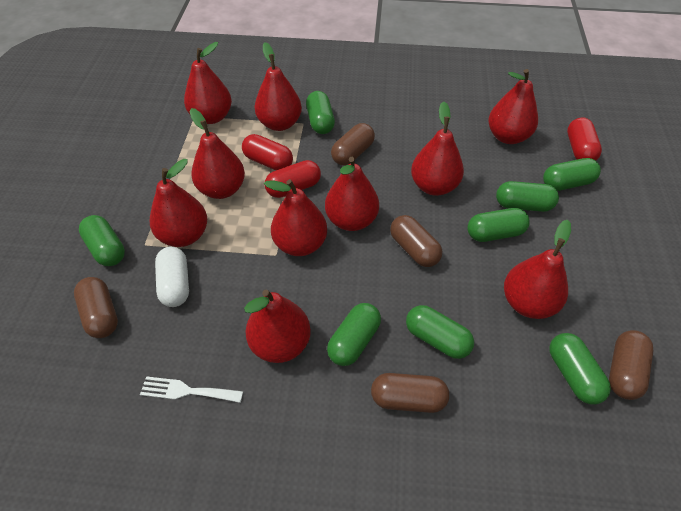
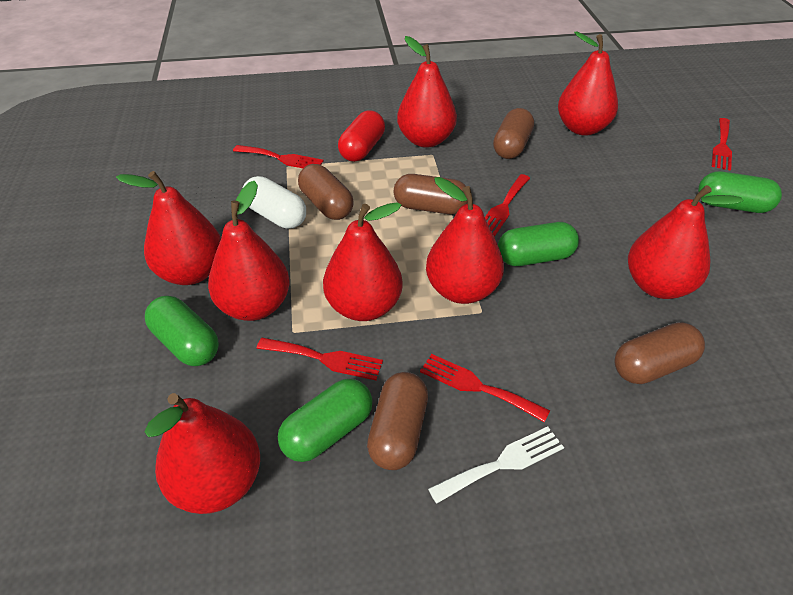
green capsule: [79,215,125,266] [306,91,335,134] [327,303,381,366] [406,305,474,359] [467,208,530,242] [496,181,559,212] [543,158,601,191] [549,333,611,404] = 8 -> [145,296,219,366] [278,379,372,462] [498,222,579,266] [698,171,782,213] = 4
red capsule: [242,134,293,170] [265,160,321,198] [567,117,602,160] = 3 -> [338,110,385,162] = 1
red fork: none = 0 -> [233,145,324,168] [256,338,383,381] [420,354,550,423] [485,174,530,236] [712,118,732,171] = 5
red pear: [150,159,207,247] [184,42,232,124] [190,108,245,199] [244,289,311,363] [254,42,302,131] [264,179,327,256] [325,157,379,231] [411,102,464,196] [489,69,538,144] [504,220,571,319] = 10 -> [116,171,221,285] [145,393,260,514] [208,181,290,321] [323,202,403,321] [397,36,457,148] [426,177,504,304] [558,32,618,136] [628,185,743,299] = 8

